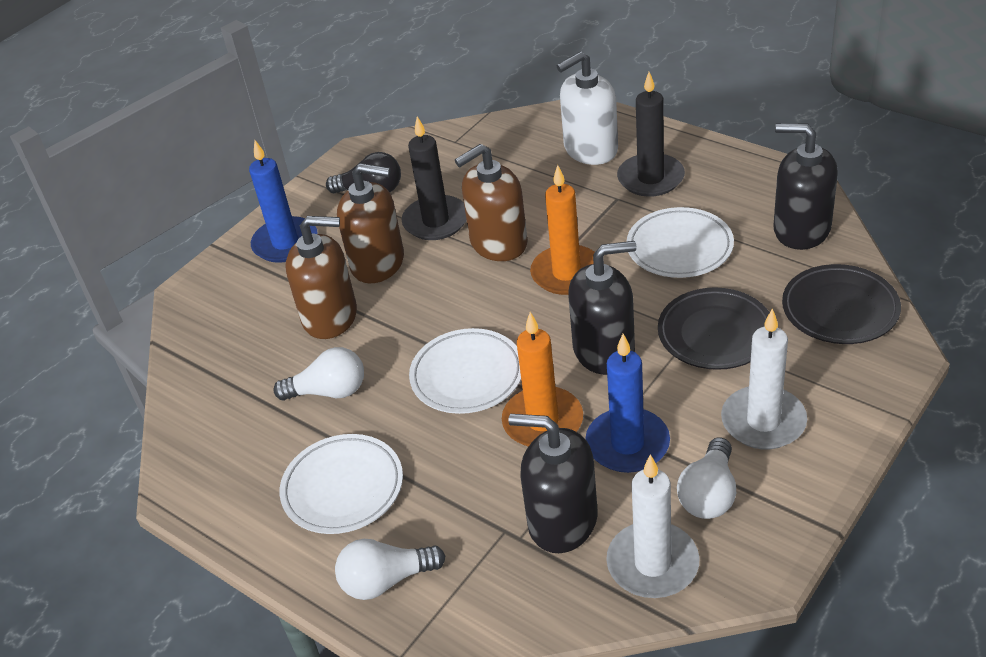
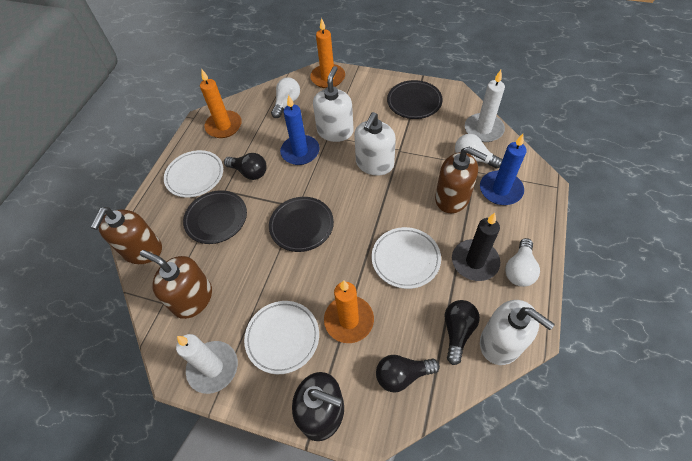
black candle: [402,116,467,240] [617,72,685,197] = 2 -> [452,213,500,281] = 1
black light bulb: [326,152,401,193] = 1 -> [224,153,267,180] [376,355,440,393] [445,300,480,365] = 3
black plate: [658,287,770,370] [782,264,901,344] = 2 -> [183,190,247,244] [269,197,334,252] [387,80,443,119] = 3
black soap dispenser: [509,414,598,553] [568,241,637,375] [774,123,838,250] = 3 -> [292,372,344,441] = 1
orange candle: [502,312,583,447] [530,165,595,295] = 2 -> [200,69,242,138] [310,18,345,88] [324,280,374,343] = 3
white soap dispenser: [557,51,618,165] = 1 -> [313,66,354,142] [354,112,396,176] [480,300,555,365] = 3

